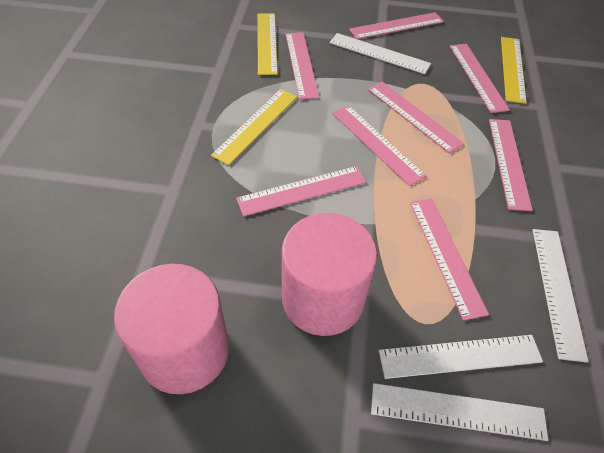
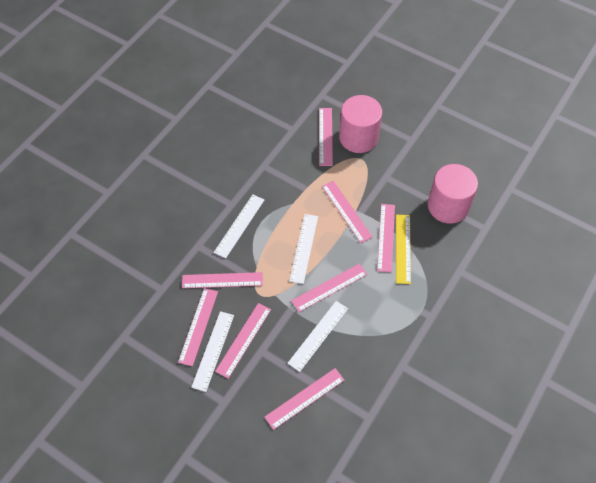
yellow ruler: [211,89,297,165] [257,13,278,75] [501,37,527,104] = 3 -> [396,215,411,284] = 1

